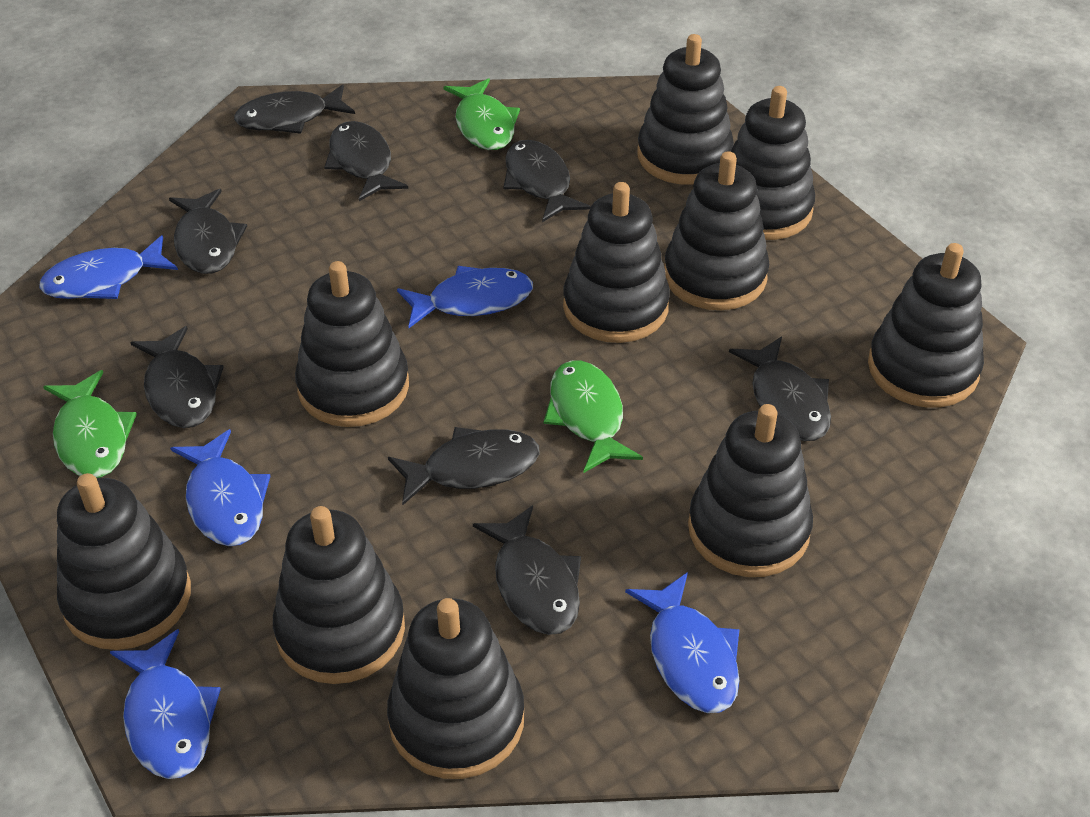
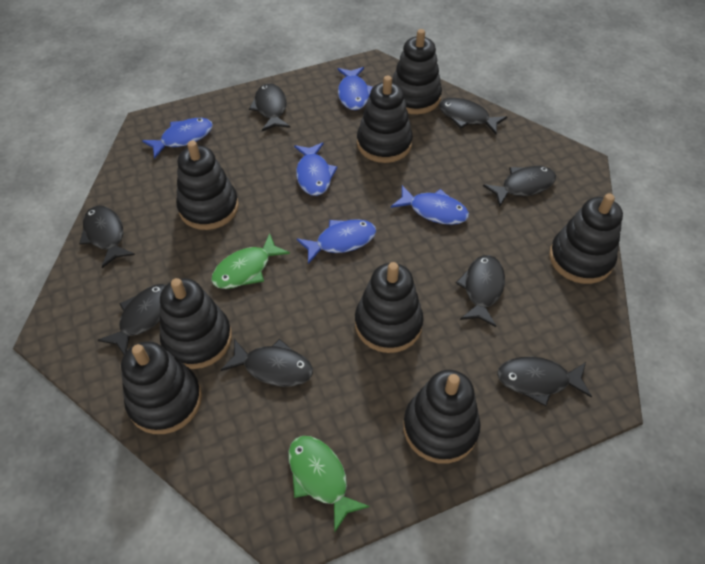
black stacking toy: [57,473,191,650] [273,506,405,684] [295,261,409,427] [387,598,524,779] [563,182,670,343] [637,34,734,185] [664,151,769,310] [688,404,813,577] [731,86,815,240] [868,243,984,408] = 10 -> [121,341,202,434] [160,278,232,369] [176,141,239,230] [355,262,424,353] [357,76,413,163] [392,29,442,114] [403,370,481,464] [549,194,623,284] = 8
green fish: [43,370,137,478] [444,78,520,150] [544,360,643,473] = 3 -> [211,233,290,289] [288,436,370,532] = 2

